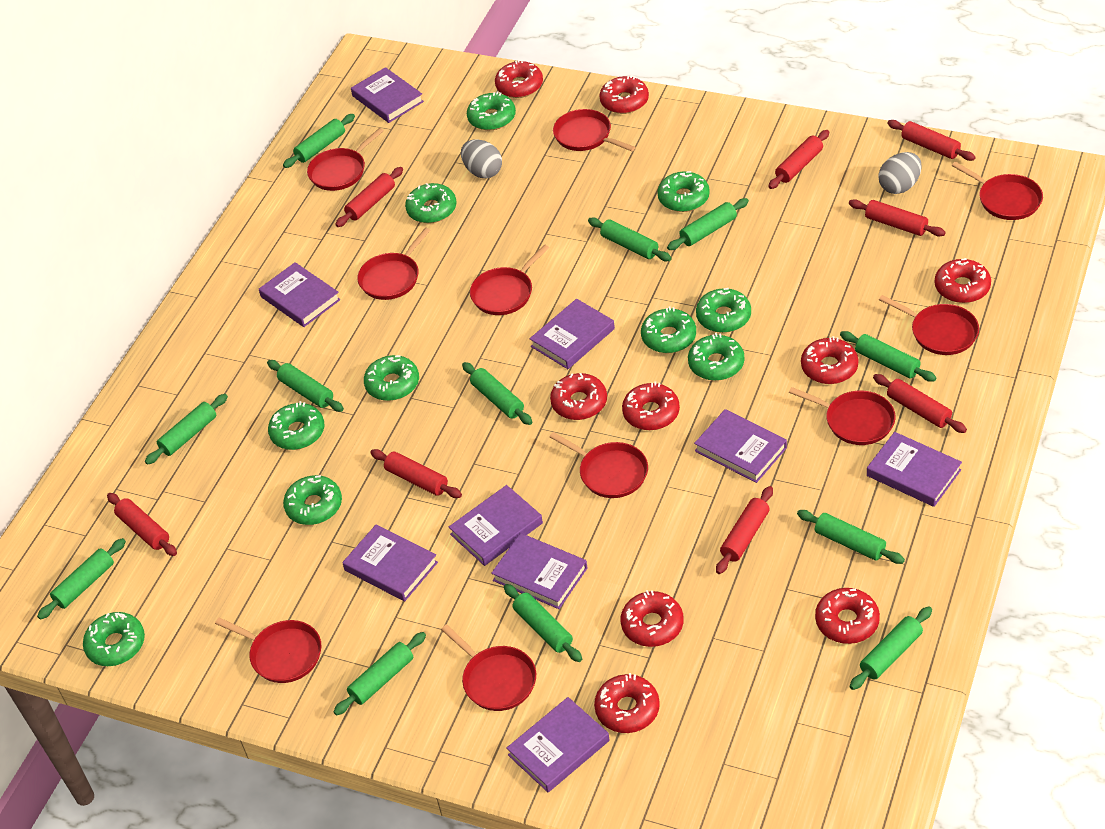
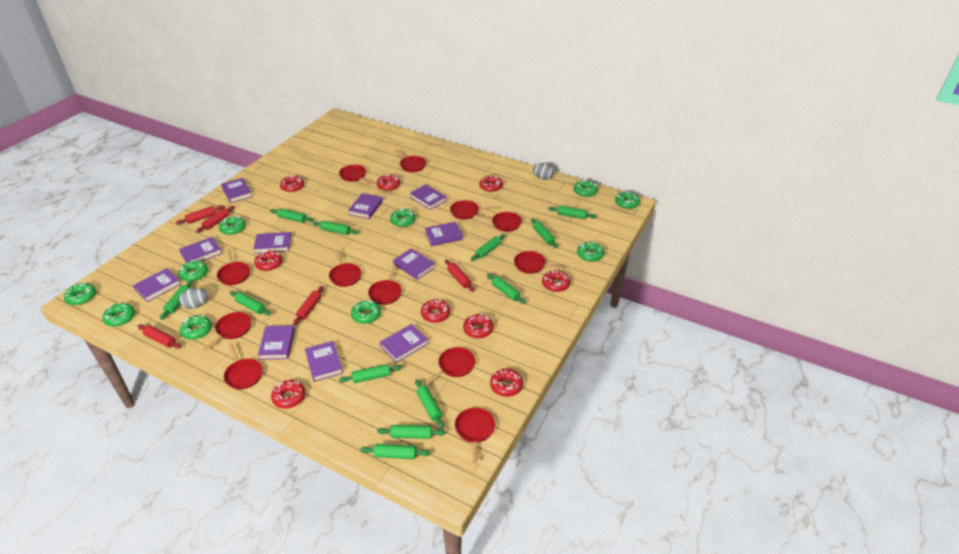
purple book: [259,262,341,327] [342,524,438,601] [351,67,424,123] [449,485,543,566] [491,533,587,609] [507,697,610,792] [530,299,615,369] [694,409,787,483] [867,432,962,507] = 9 -> [133,268,181,302] [179,237,222,263] [221,178,253,203] [253,232,291,254] [258,325,295,360] [305,341,343,382] [348,193,383,219] [380,324,429,363] [393,248,435,280] [409,184,447,210] [425,222,463,246] = 11
red pan: [215,618,321,683] [307,128,383,191] [357,227,430,300] [441,624,536,711] [470,245,549,315] [550,432,648,498] [553,109,636,151] [789,387,896,445] [879,295,979,355] [952,161,1043,220] = 10 -> [203,312,252,351] [217,249,250,285] [224,344,263,389] [329,250,362,287] [339,165,371,184] [368,265,402,305] [394,149,426,172] [424,347,476,385] [450,200,497,220] [455,408,495,464] [474,212,522,232] [514,251,565,274] = 12
red rolling pin: [107,493,177,556] [335,167,403,227] [370,449,462,498] [716,486,773,574] [768,130,829,189] [849,199,945,237] [873,374,967,433] [887,120,976,161] = 8 -> [138,324,181,349] [176,205,225,225] [196,206,235,233] [293,286,324,325] [445,260,474,292] = 5

